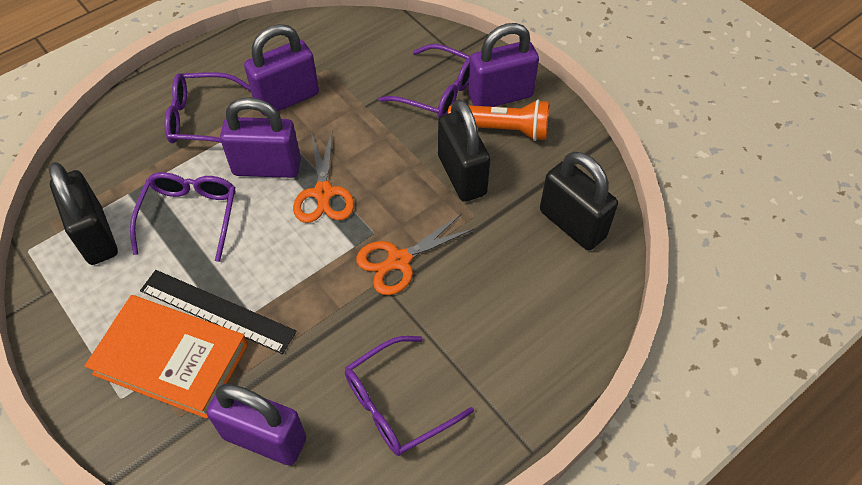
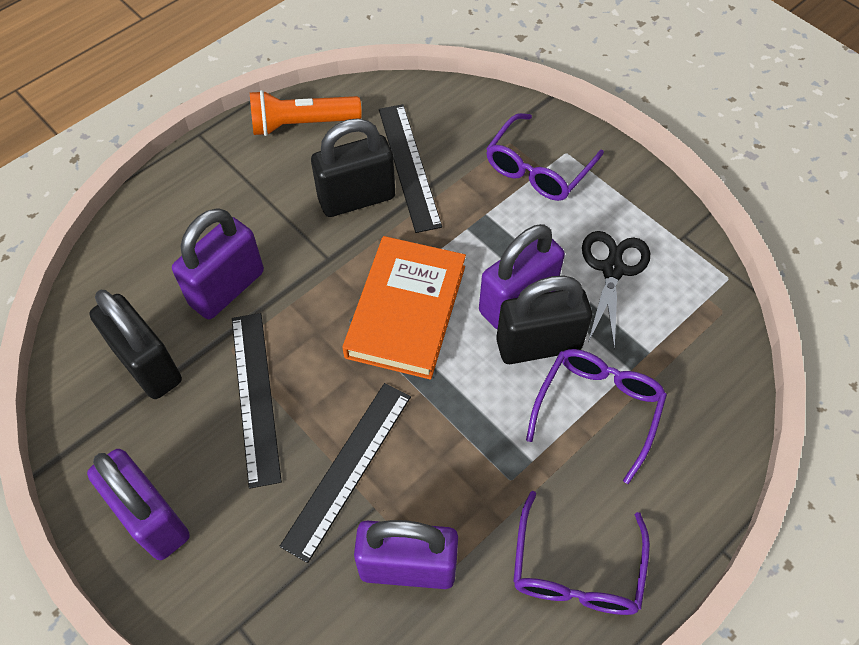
black ruler: [140,270,297,354] = 1 -> [232,313,282,489] [279,383,411,563] [379,104,442,233] = 3
black scissors: none = 0 -> [582,231,650,350] = 1
orange scissors: [293,132,354,223] [356,214,475,295] = 2 -> none = 0
purple glasses: [130,172,235,262] [165,72,251,144] [345,336,474,456] [378,44,471,118] = 4 -> [486,113,604,201] [513,491,650,615] [526,349,667,484] = 3

